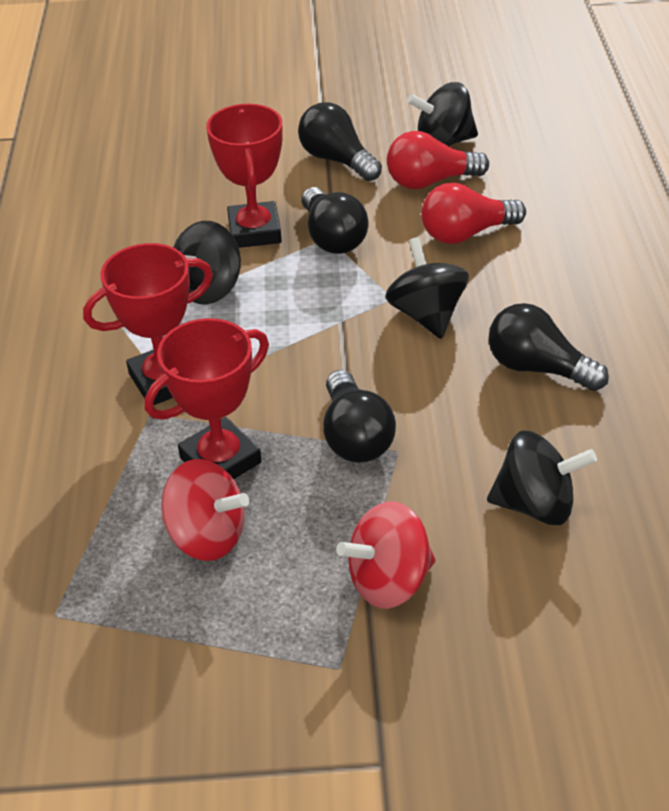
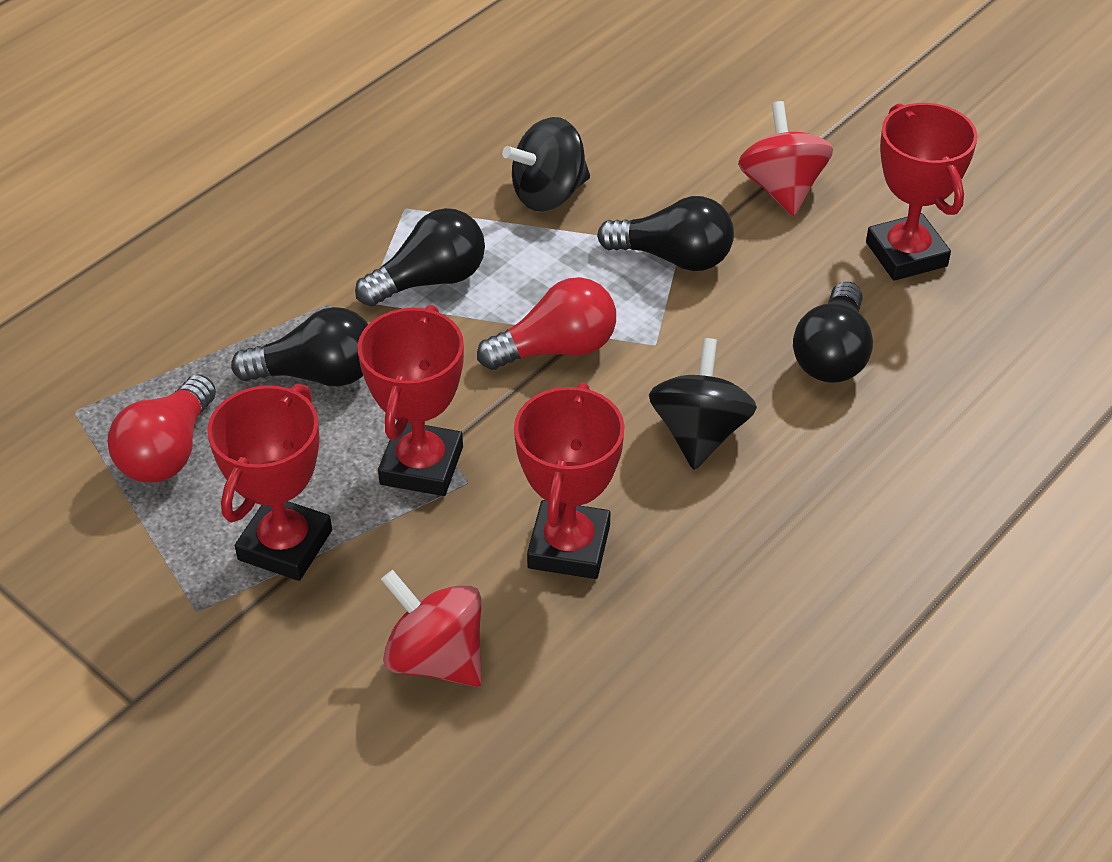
black spinning top: [173,221,241,305] [385,237,469,339] [407,82,478,146] [487,430,597,525] = 4 -> [502,117,590,212] [649,338,757,470] = 2
red trophy: [83,243,213,405] [145,318,269,479] [206,104,283,248] = 3 -> [207,384,332,581] [358,305,464,496] [514,382,625,579] [866,103,977,281] = 4

